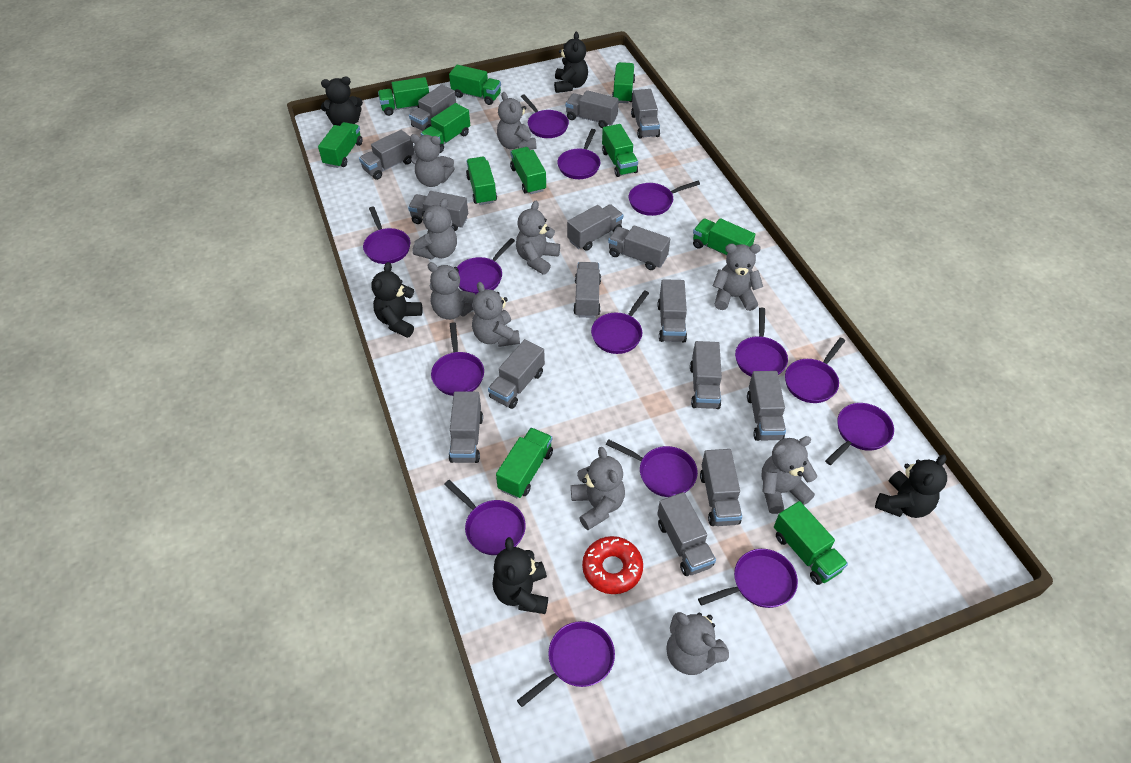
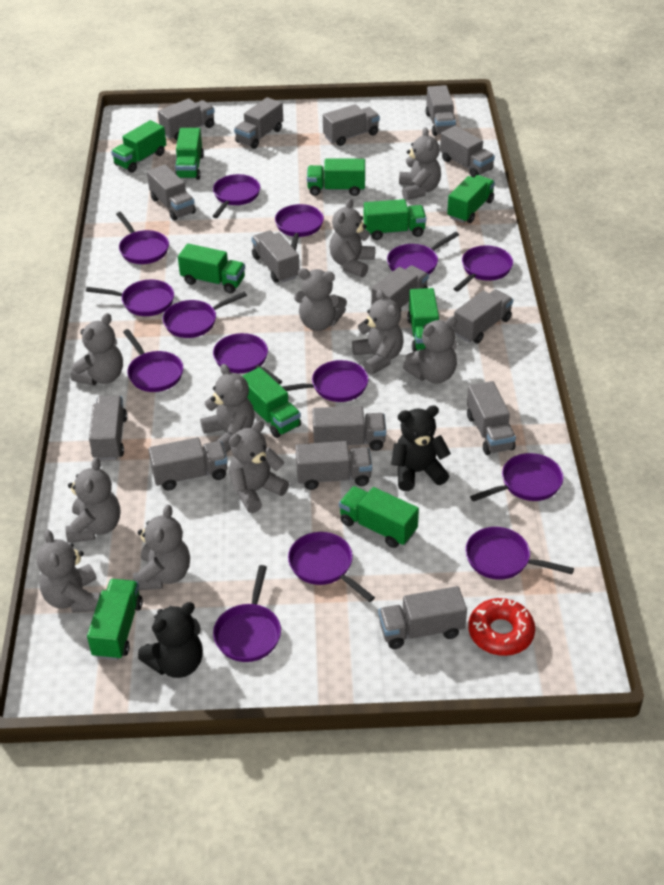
black teddy bear: [321,77,363,126] [371,262,422,338] [492,537,548,614] [554,32,588,93] [875,455,947,518] = 5 -> [138,602,203,678] [391,405,451,491] = 2
green truck: [318,122,362,168] [378,77,429,116] [421,103,470,153] [449,65,501,105] [466,157,497,205] [496,428,553,498] [510,147,546,194] [602,124,638,177] [612,62,635,103] [693,218,755,256] [774,501,848,585] = 11 -> [87,579,143,660] [111,120,166,173] [175,128,204,180] [178,243,245,294] [242,367,301,438] [307,158,365,196] [339,486,419,548] [364,199,426,240] [407,288,439,352] [447,175,495,223] = 10
grey teddy bear: [410,134,455,187] [413,199,457,260] [428,262,476,320] [472,282,520,347] [497,92,536,150] [516,201,560,275] [571,447,625,530] [666,612,729,675] [713,244,763,311] [761,436,817,514] = 10 -> [37,530,101,612] [66,457,120,543] [71,313,123,386] [133,505,190,590] [200,364,255,453] [229,420,289,513] [294,268,347,331] [329,198,375,277] [352,290,404,375] [399,127,441,200] [403,316,457,383] = 11

